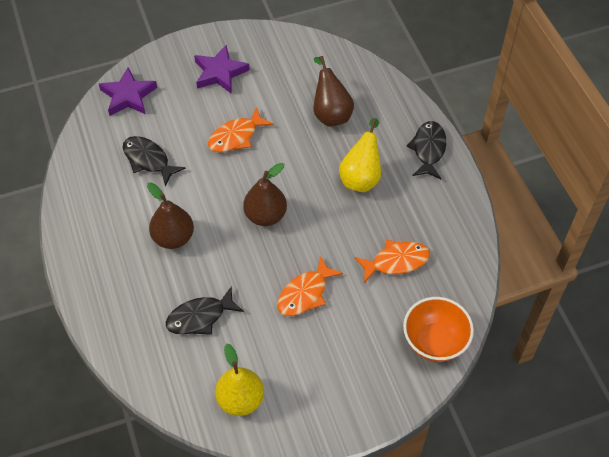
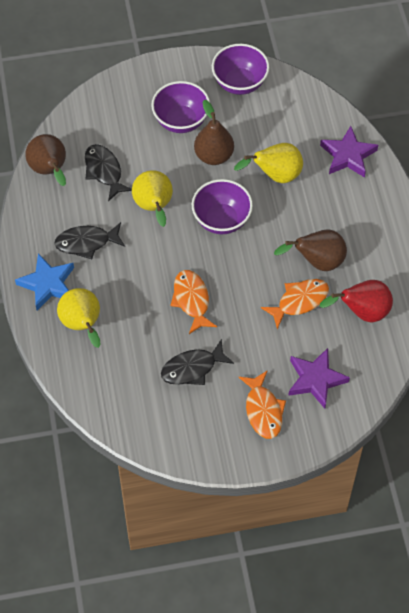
blue star: none = 0 -> [15,253,74,310] = 1
orange bowl: [403,297,474,362] = 1 -> none = 0
purple bowl: none = 0 -> [151,81,210,133] [192,179,253,234] [212,44,269,95] = 3
red pear: none = 0 -> [319,280,393,322] = 1
yellow pear: [215,344,264,416] [339,118,381,192] = 2 -> [57,288,101,348] [132,170,173,227] [234,143,303,183] = 3

